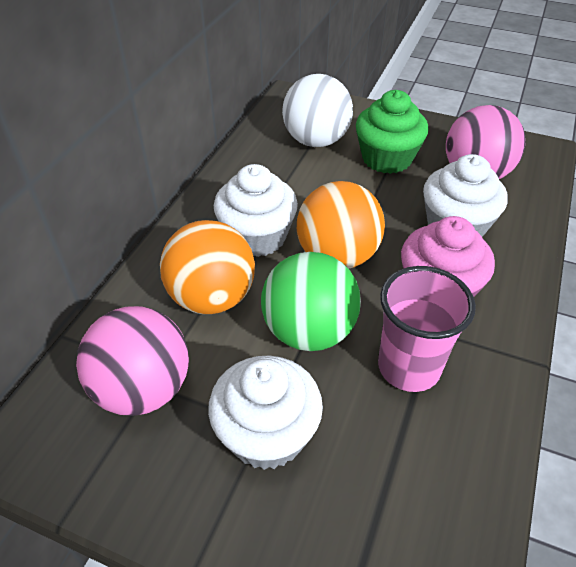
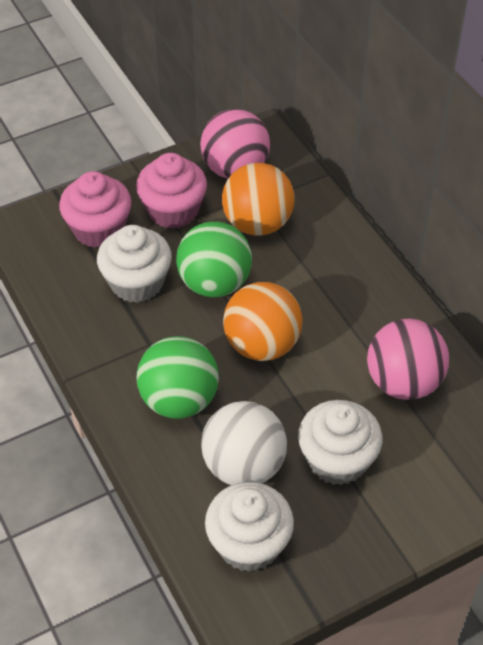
green ball: [261,252,361,351] = 1 -> [136,336,219,419] [176,221,252,297] = 2
green cupcake: [356,90,429,174] = 1 -> none = 0
pink cup: [378,266,476,392] = 1 -> none = 0
pink cupcake: [401,216,495,297] = 1 -> [59,171,132,248] [136,153,207,229] = 2

